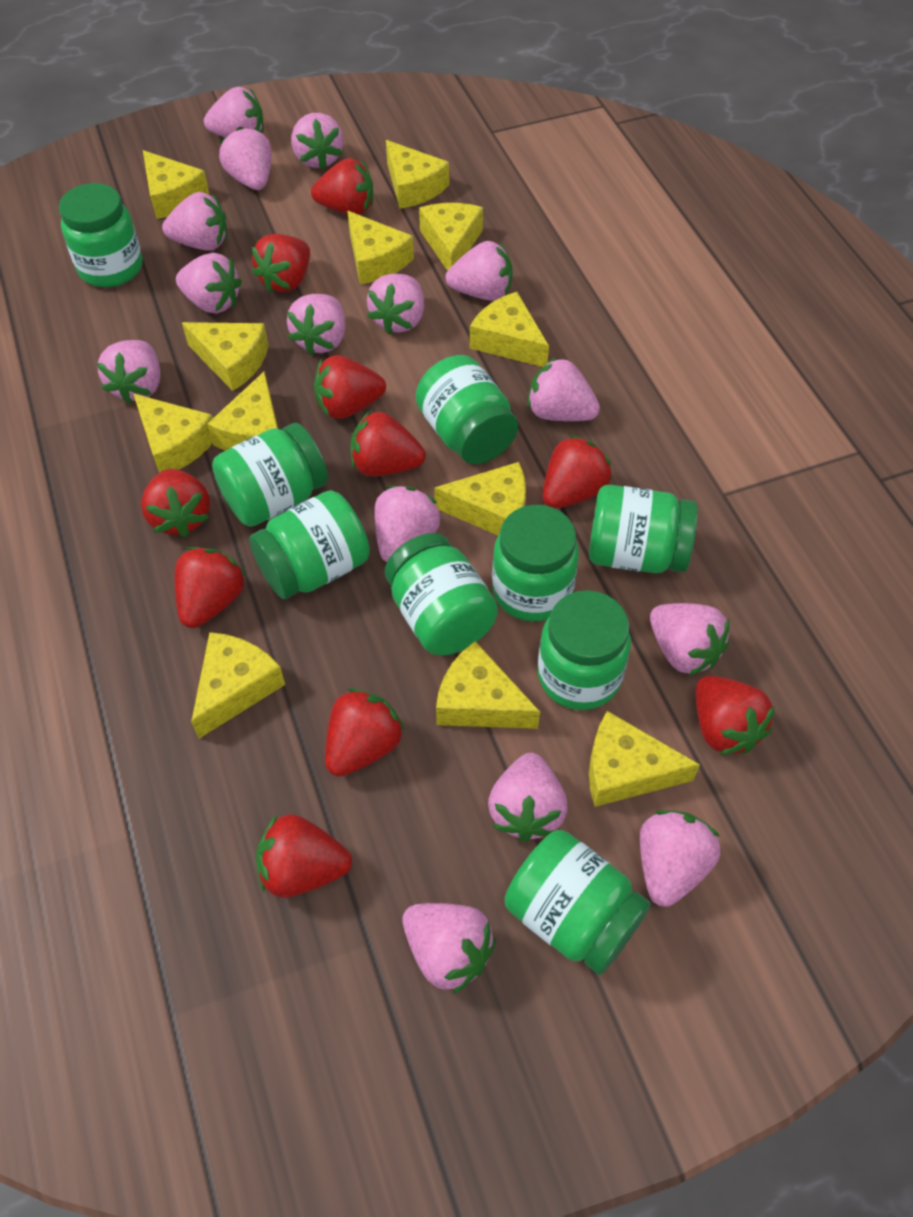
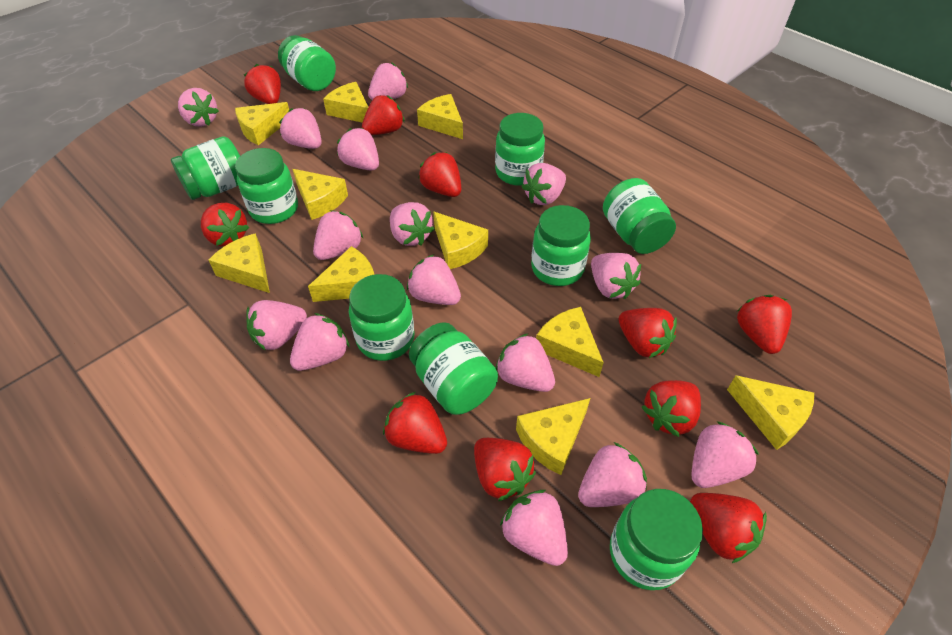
yellow cheese: [133,394,213,473] [143,150,209,219] [182,322,269,391] [191,632,285,738] [207,371,278,451] [347,211,414,284] [386,140,449,209] [419,203,483,271] [434,462,526,536] [436,641,540,729] [470,292,549,367] [589,711,700,807] = 12 -> [209,233,270,293] [235,102,289,145] [292,169,348,220] [308,246,374,302] [323,82,368,123] [417,94,463,139] [434,212,488,269] [516,398,590,475] [536,307,604,377] [727,375,814,450] = 10

